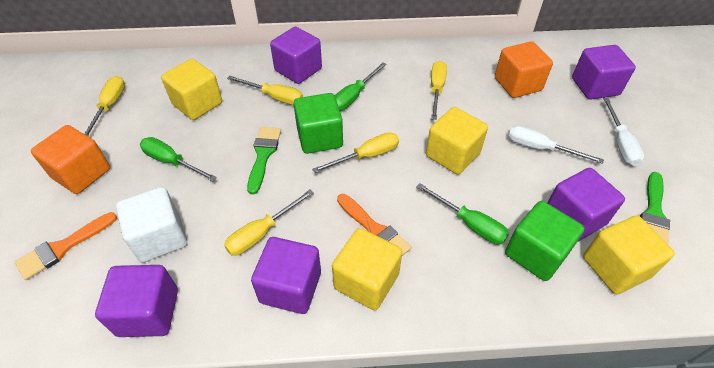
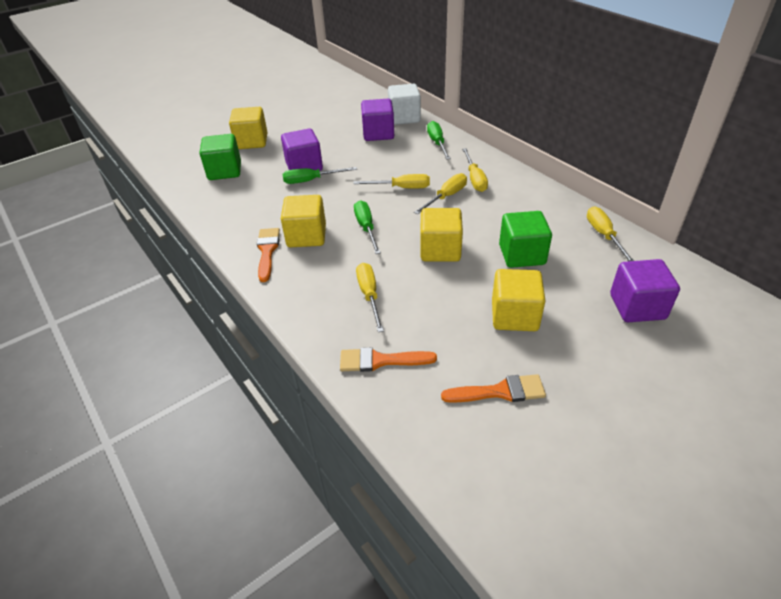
green brush: [247,127,281,194] [640,172,670,244] = 2 -> none = 0
orange brush: [15,212,117,280] [337,194,411,256] = 2 -> [257,228,280,282] [340,347,437,372] [441,374,546,403] = 3
orange cube: [31,125,110,194] [495,41,553,98] = 2 -> none = 0
purple cube: [95,265,178,337] [251,237,321,314] [270,27,322,84] [547,168,625,241] [572,45,636,100] = 5 -> [281,128,323,171] [361,99,394,141] [610,259,680,322] = 3
white screwdriver: [509,125,604,164] [603,98,645,166] = 2 -> none = 0

